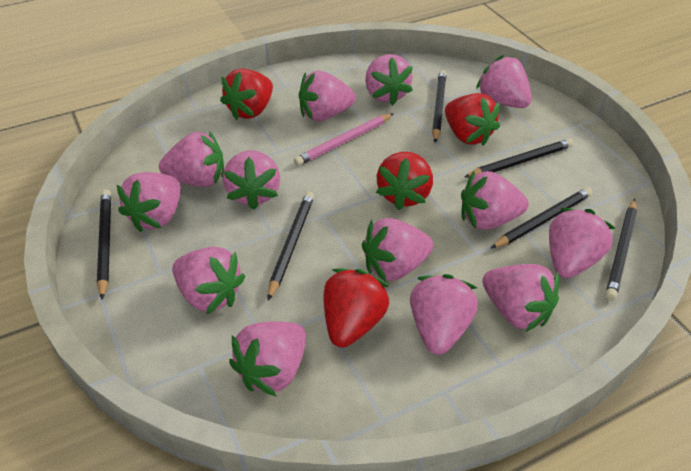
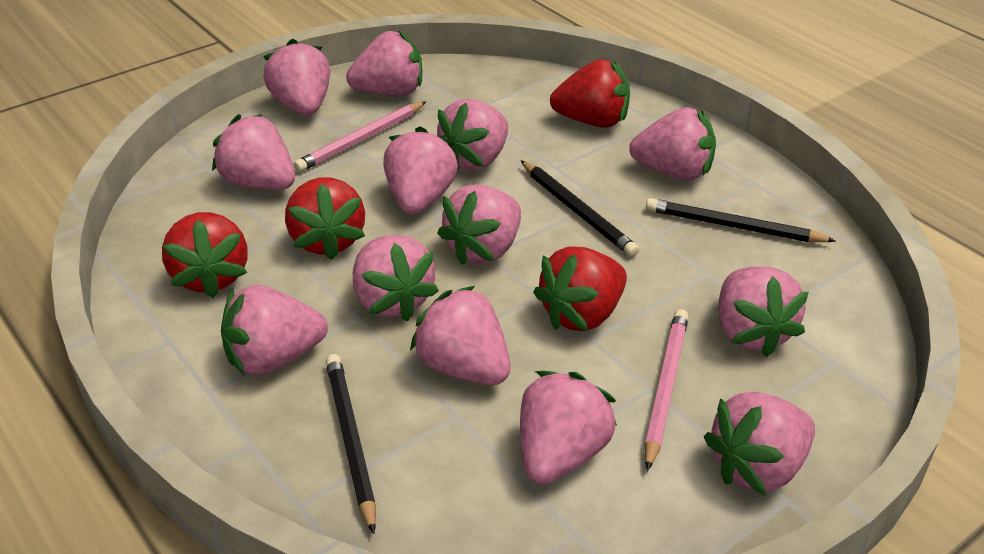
black pencil: [97,190,111,300] [268,191,314,300] [432,70,446,143] [465,138,573,178] [491,187,593,248] [605,199,637,300] = 6 -> [326,354,376,534] [521,160,639,257] [646,198,836,242] = 3
pink pencil: [294,113,394,166] = 1 -> [293,102,426,172] [645,309,689,471] = 2

